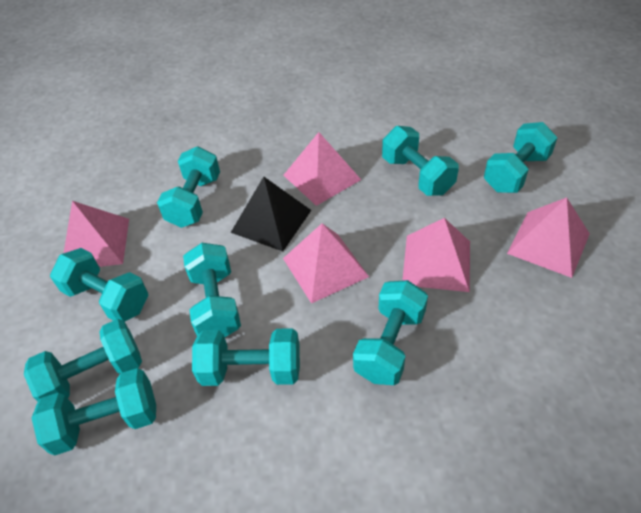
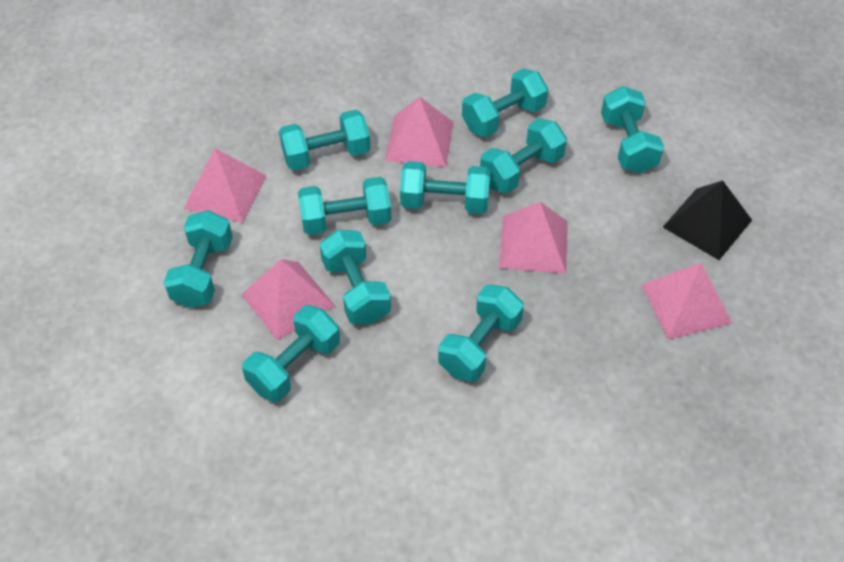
turquoise dumbbell: [24,319,142,402] [32,368,156,456] [50,248,148,322] [157,147,220,228] [183,243,241,337] [192,328,300,386] [353,280,428,385] [382,126,459,196] [484,122,557,193] = 9 -> [164,210,233,308] [242,305,340,402] [279,110,370,171] [298,177,391,235] [320,230,391,324] [400,161,490,214] [438,285,524,382] [462,68,548,137] [480,118,567,194] [601,86,664,173] = 10

